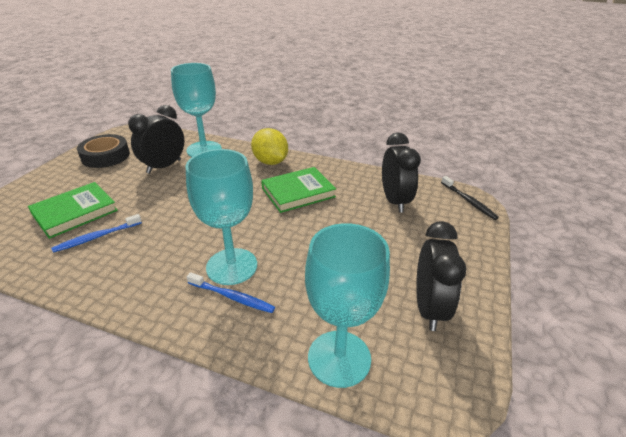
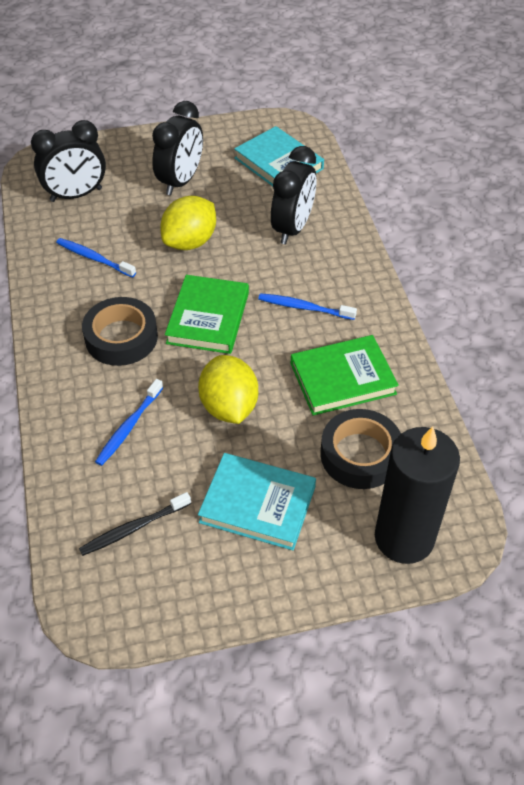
black candle: none = 0 -> [375,426,460,564] = 1
black tape: [77,134,130,168] = 1 -> [82,297,158,366] [320,409,401,489] = 2
blue toothbrush: [51,214,142,253] [186,272,275,313] = 2 -> [56,238,136,278] [95,379,163,466] [258,293,357,320] = 3
turquoise book: none = 0 -> [198,453,316,550] [234,126,324,186] = 2
turquoise goblet: [171,63,222,157] [186,149,257,285] [305,223,390,388] = 3 -> none = 0
yellow lemon: [251,128,288,165] = 1 -> [160,196,216,250] [198,355,258,424] = 2

